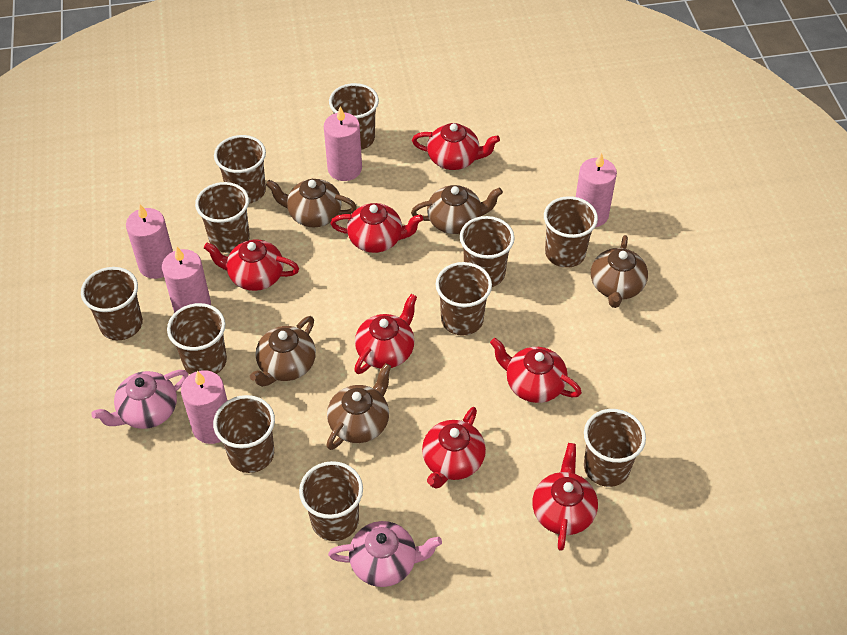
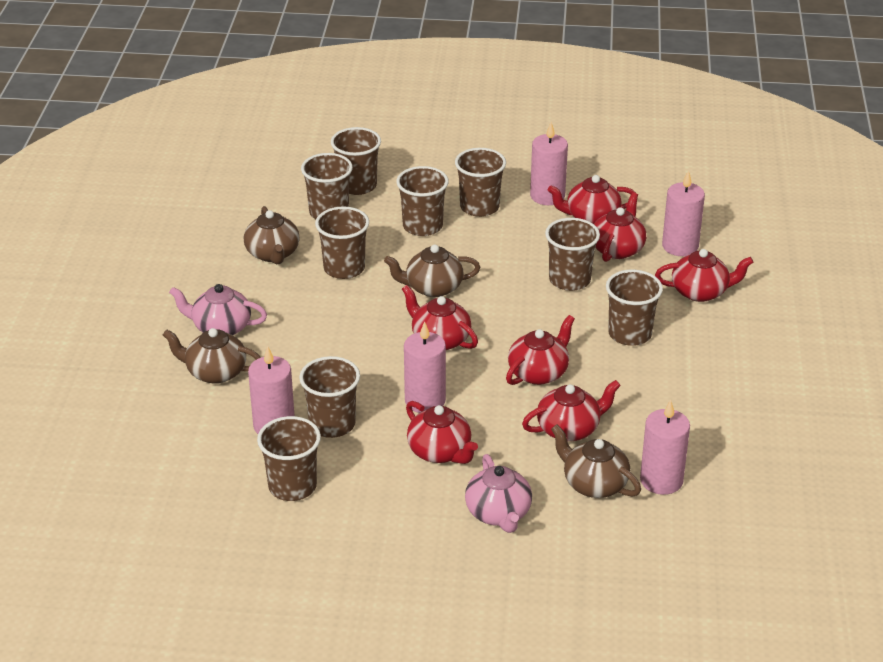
brown cup: [81,267,143,340] [167,303,227,374] [195,182,250,253] [213,395,275,473] [214,135,266,204] [299,461,363,541] [329,83,379,150] [436,262,492,336] [460,216,515,287] [544,196,598,268] [584,409,646,487] = 11 -> [257,416,321,501] [299,356,360,438] [301,153,353,219] [315,206,369,279] [331,127,381,195] [396,166,449,236] [455,148,506,217] [545,218,600,291] [606,270,663,346] = 9
brown teapot: [250,316,316,387] [266,179,357,227] [326,363,392,450] [411,185,503,234] [591,235,648,308] = 5 -> [163,328,261,384] [244,206,300,264] [384,244,480,297] [551,424,641,498] = 4

